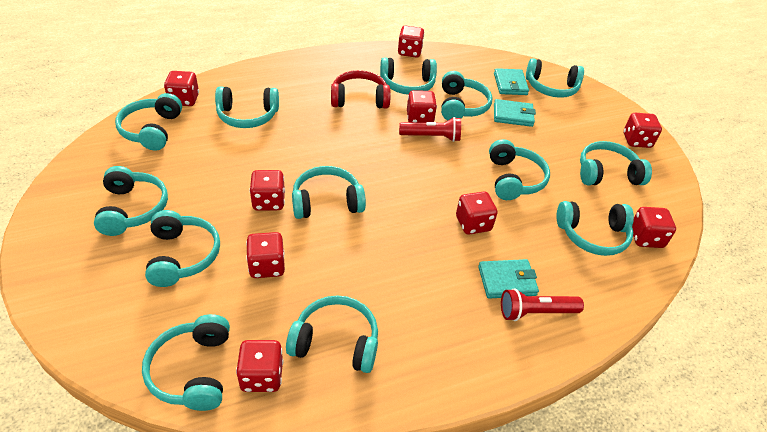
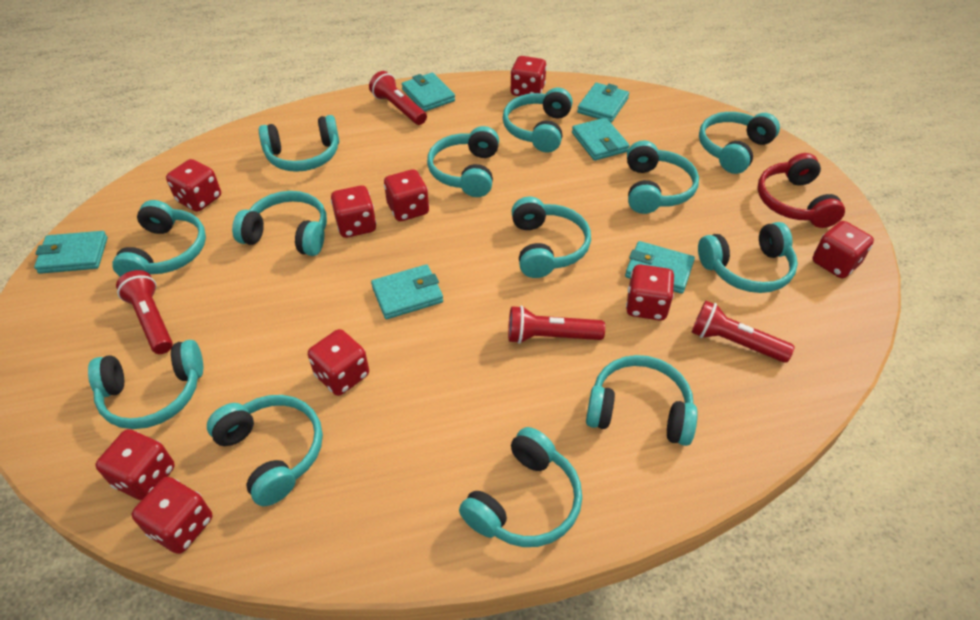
red flashlight: [399,117,461,142] [501,288,584,321] = 2 -> [116,270,173,354] [369,71,427,125] [508,306,605,344] [692,301,795,363] = 4
turquoise wallet: [478,259,539,299] [494,68,529,95] [494,99,536,127] = 3 -> [34,231,108,274] [371,264,443,319] [402,73,455,112] [572,118,630,161] [577,83,629,122] [625,241,695,294] = 6

